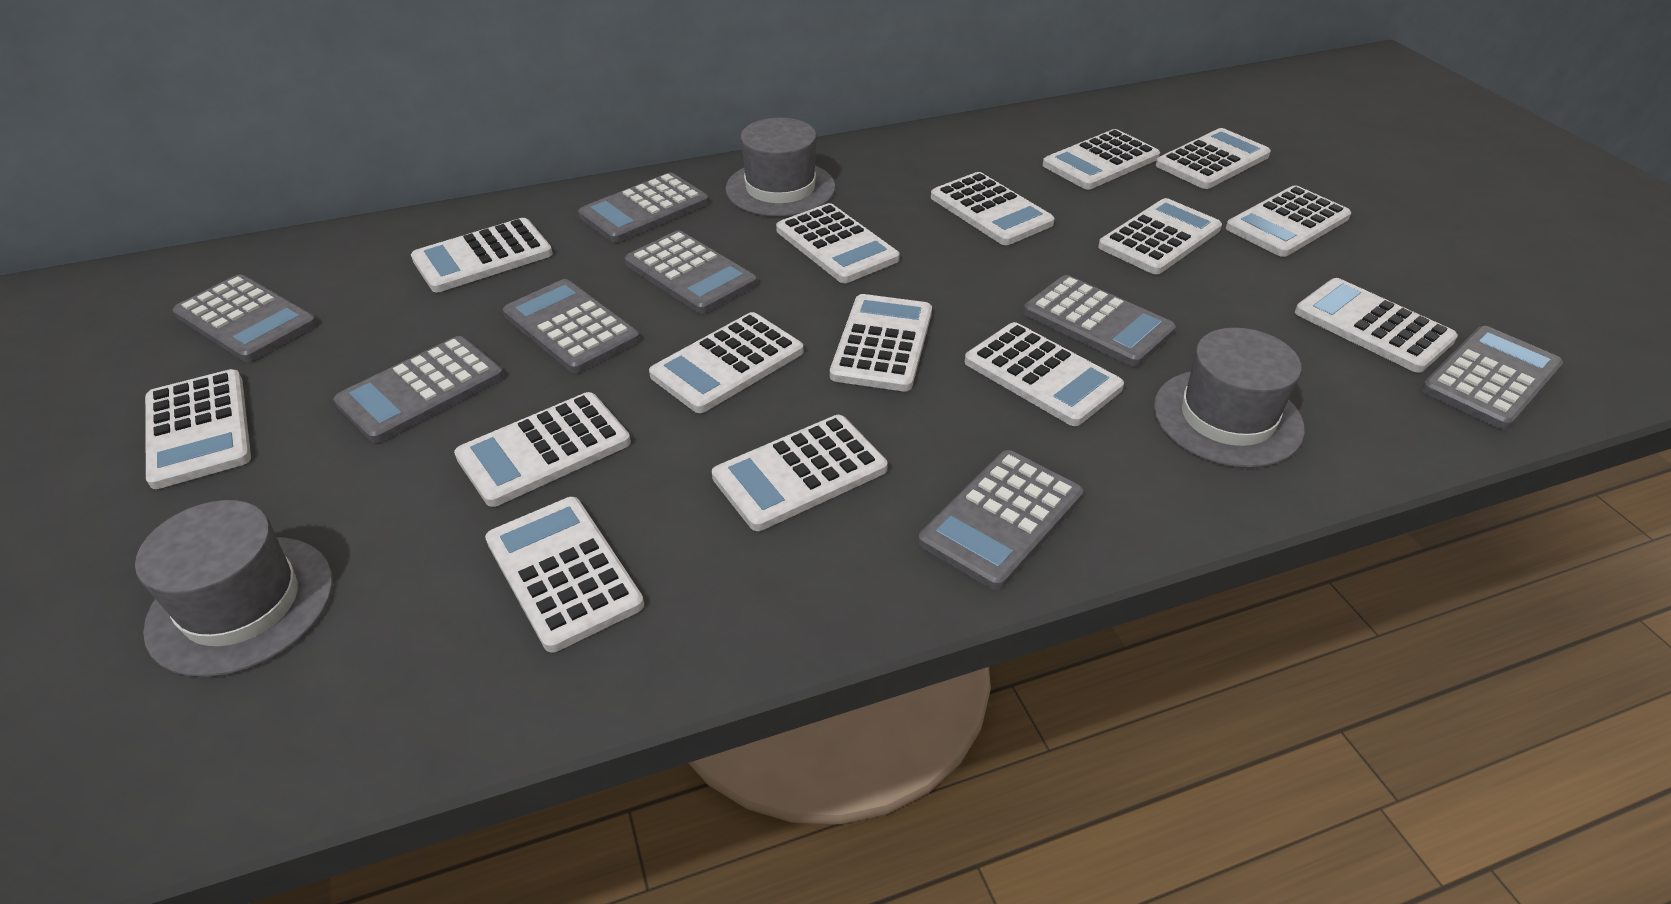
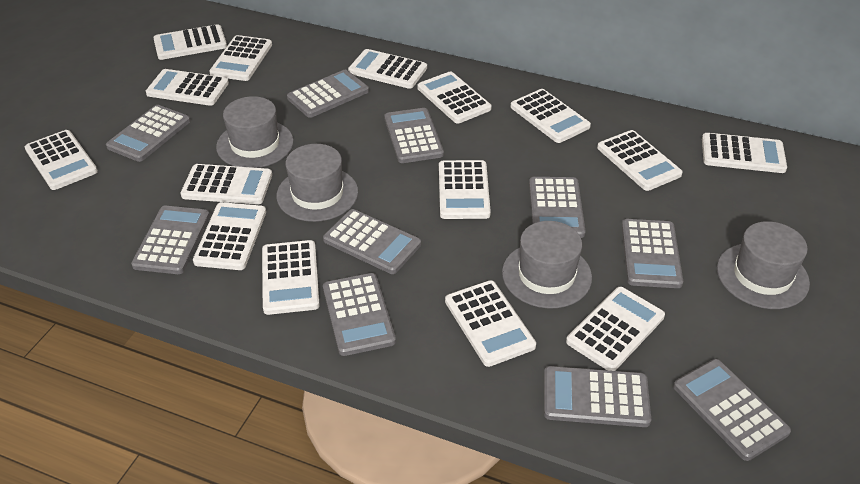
grey calculator: [173,274,317,362] [334,336,504,443] [503,279,640,373] [578,172,709,243] [625,230,757,314] [918,450,1083,590] [1023,275,1176,367] [1421,326,1563,430] = 8 -> [106,105,190,162] [131,206,210,274] [287,70,369,118] [323,209,421,274] [323,273,396,356] [384,108,444,163] [529,177,585,238] [544,366,651,427] [622,219,683,288] [673,359,791,461] = 10
grey hat: [135,500,333,677] [725,118,835,217] [1154,328,1305,468] = 3 -> [216,96,294,168] [276,144,358,222] [502,221,592,308] [717,221,810,309] = 4

